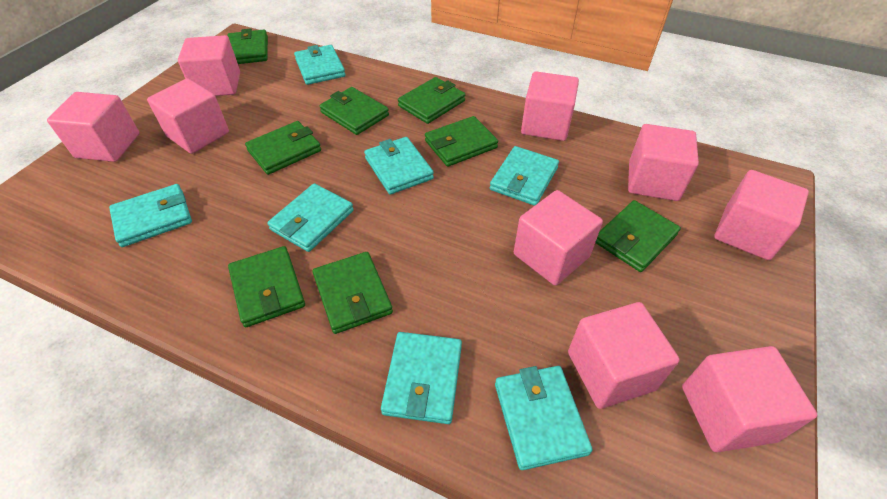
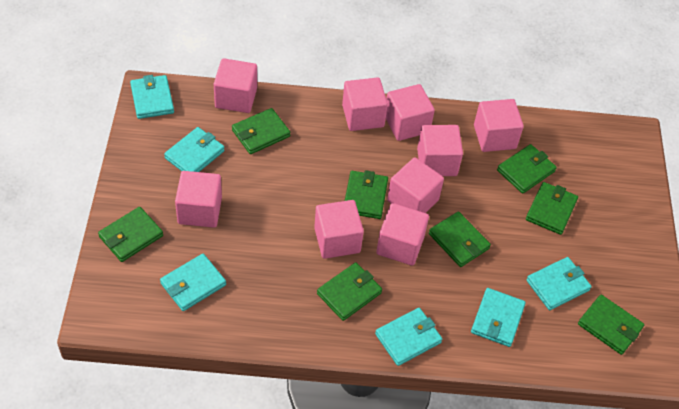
turquoise wallet: [109,184,192,247] [268,183,354,252] [294,45,345,85] [364,137,434,194] [381,332,462,424] [490,146,559,206] [495,366,592,470] = 7 -> [130,75,174,119] [160,254,226,311] [164,127,225,172] [375,308,442,366] [471,288,526,347] [526,257,591,310] = 6

